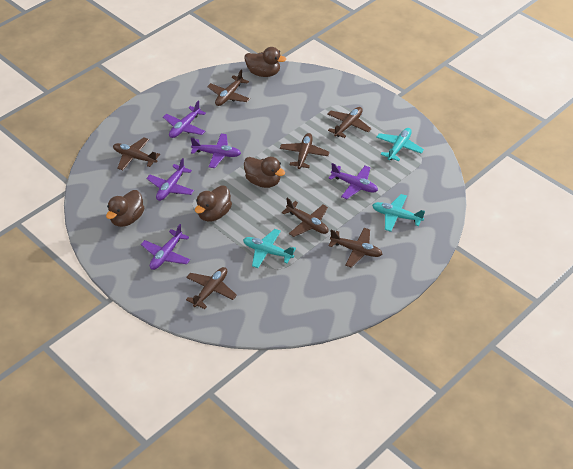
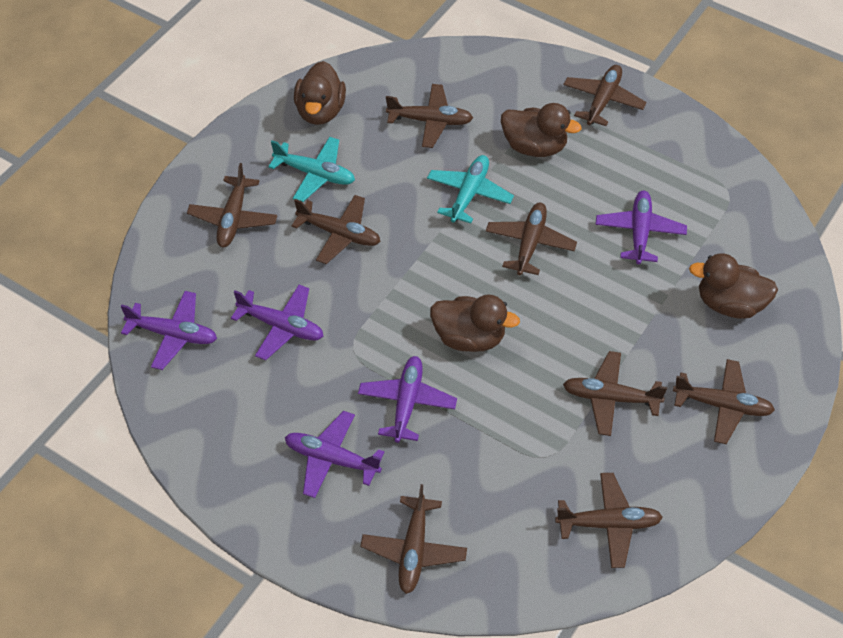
brown plane: [113,137,160,170] [186,267,237,309] [207,69,250,106] [280,133,330,169] [282,198,329,237] [327,107,371,138] [328,228,382,268] = 7 -> [187,163,277,247] [291,195,381,264] [360,484,467,594] [386,84,473,148] [486,203,577,275] [555,473,663,568] [563,65,646,126] [563,351,667,436] [673,359,775,444] = 9
turquoise plane: [243,229,296,268] [372,194,425,232] [376,128,424,161] = 3 -> [268,137,355,202] [427,155,514,223] = 2

